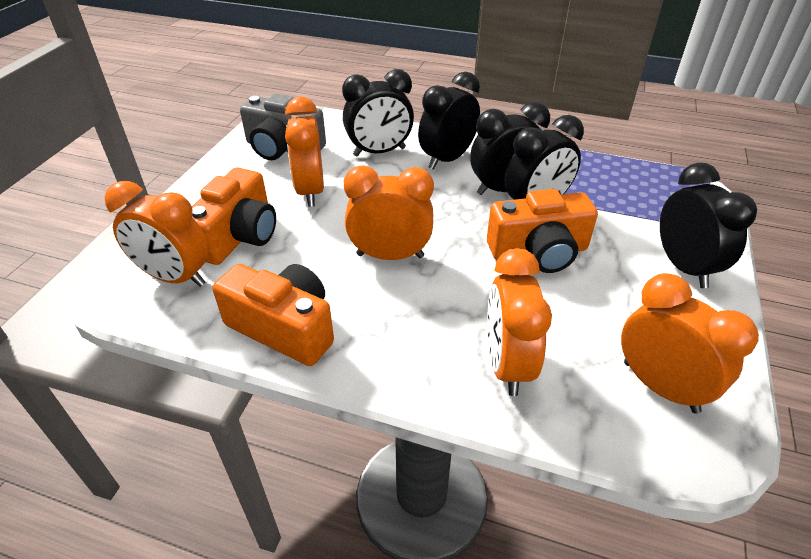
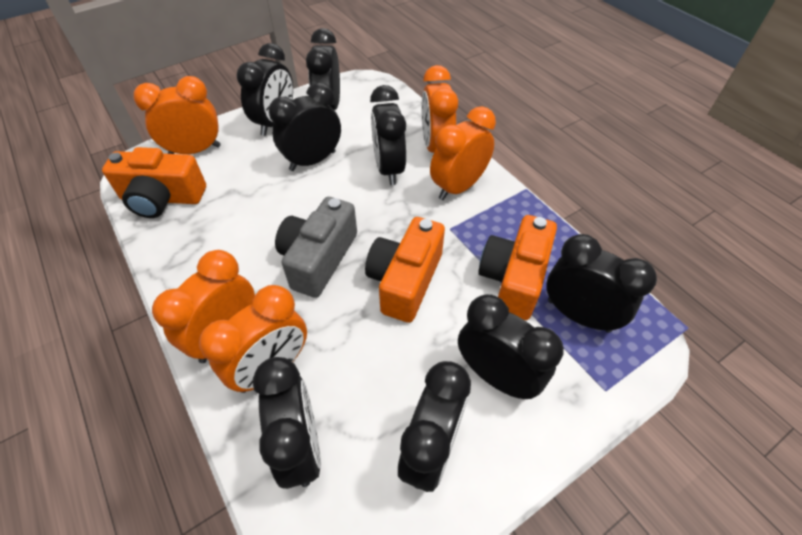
black clock: [342,69,414,157] [418,72,480,170] [470,102,550,195] [504,115,584,200] [660,163,757,288] = 5 -> [237,43,293,136] [253,357,321,489] [269,82,341,171] [306,28,340,110] [370,85,406,185] [398,361,471,492] [458,294,564,399] [547,234,657,333] = 8

